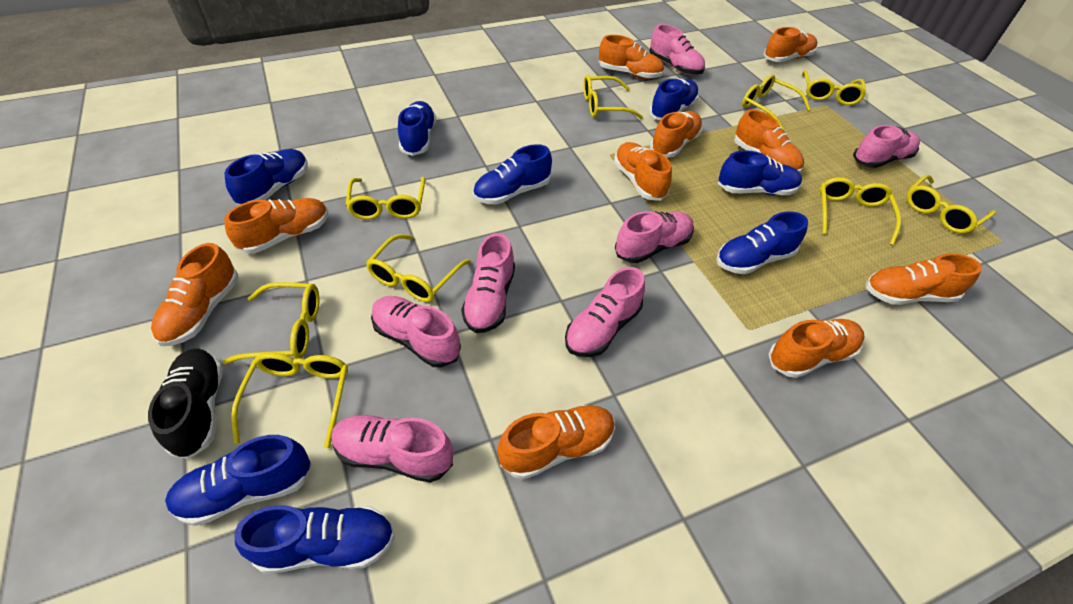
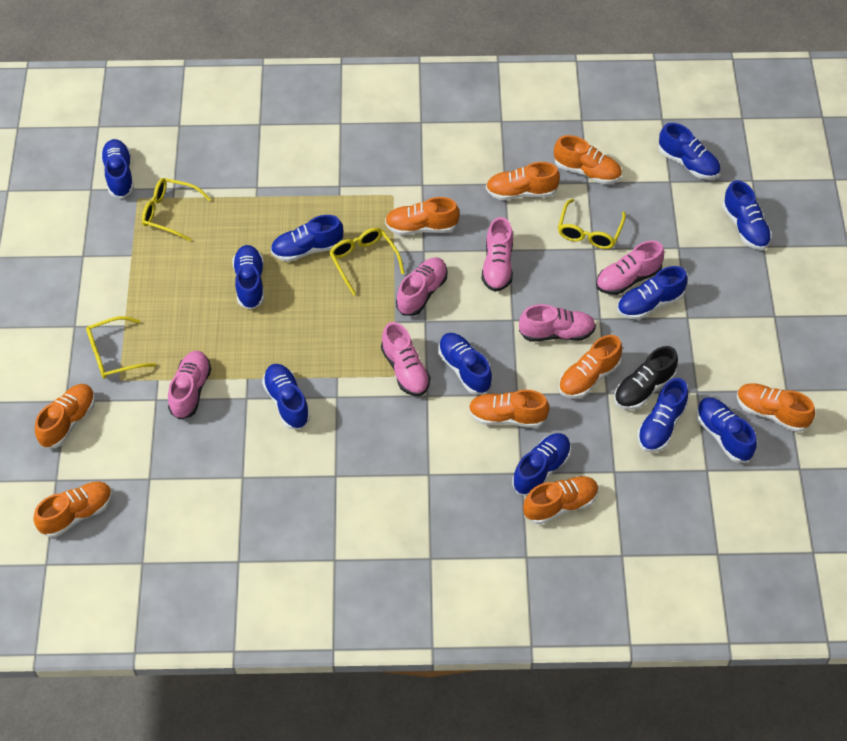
blue shoe: [165,435,312,526] [224,149,308,206] [234,505,395,573] [398,101,436,156] [473,144,552,205] [649,78,699,120] [716,211,808,274] [718,150,802,195] = 8 -> [100,139,134,198] [232,245,264,310] [262,364,310,429] [271,215,343,262] [438,333,492,394] [512,433,571,496] [617,266,688,320] [637,378,688,452] [659,123,720,179] [696,397,757,462] [722,180,772,250] = 11
orange shoe: [151,243,239,346] [224,198,328,254] [497,405,615,480] [598,35,664,79] [614,142,672,201] [650,111,703,158] [734,109,804,173] [764,27,818,62] [769,319,865,378] [866,253,982,305] = 10 -> [33,482,112,537] [35,384,95,448] [385,197,460,235] [468,390,549,428] [486,162,560,200] [523,476,599,525] [554,135,622,184] [559,335,622,398] [737,383,815,432] = 9
pink shoe: [331,415,453,483] [371,296,461,367] [461,233,515,333] [565,267,645,357] [615,211,694,263] [649,24,705,75] [853,125,920,168] = 7 -> [168,351,211,420] [381,322,430,396] [396,257,448,316] [481,217,513,292] [519,304,596,342] [596,241,664,295] = 6
yellow glasses: [222,282,319,364] [231,353,348,448] [345,177,425,220] [366,234,471,302] [583,75,643,119] [742,74,811,130] [802,70,866,105] [820,177,901,245] [907,175,996,233] = 9 -> [86,316,156,379] [142,178,211,241] [329,228,405,296] [558,199,626,249] = 4

